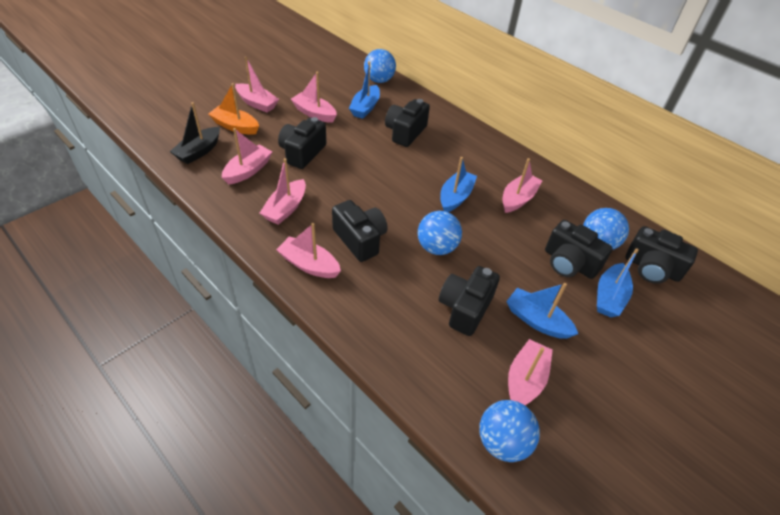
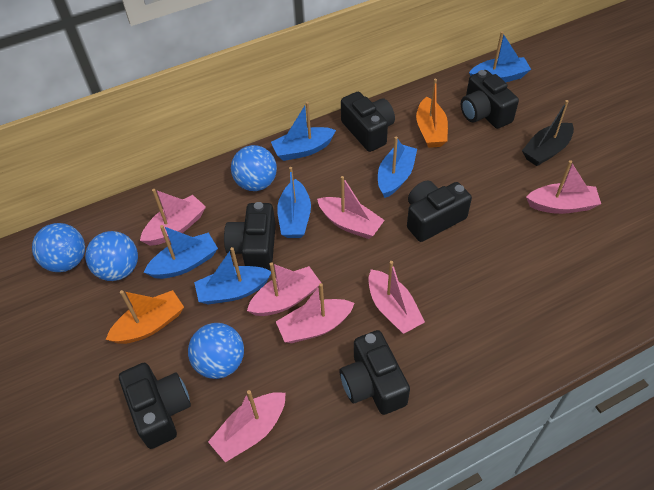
blue boat: [349,61,380,119] [440,157,477,212] [506,283,578,339] [597,248,639,317] = 4 -> [144,225,218,279] [194,247,271,305] [271,102,336,161] [277,167,311,238] [378,137,417,198] [469,31,531,82] = 6
orange boat: [208,83,259,135] = 1 -> [106,290,184,344] [416,79,448,148] = 2

